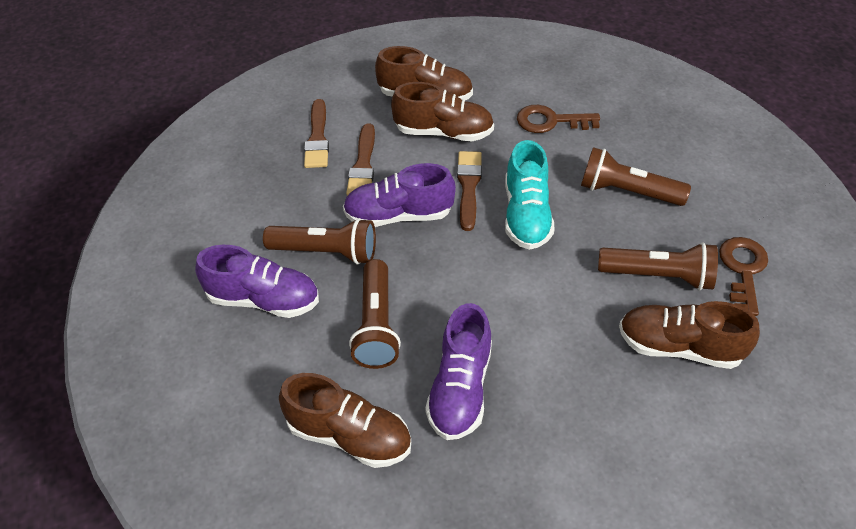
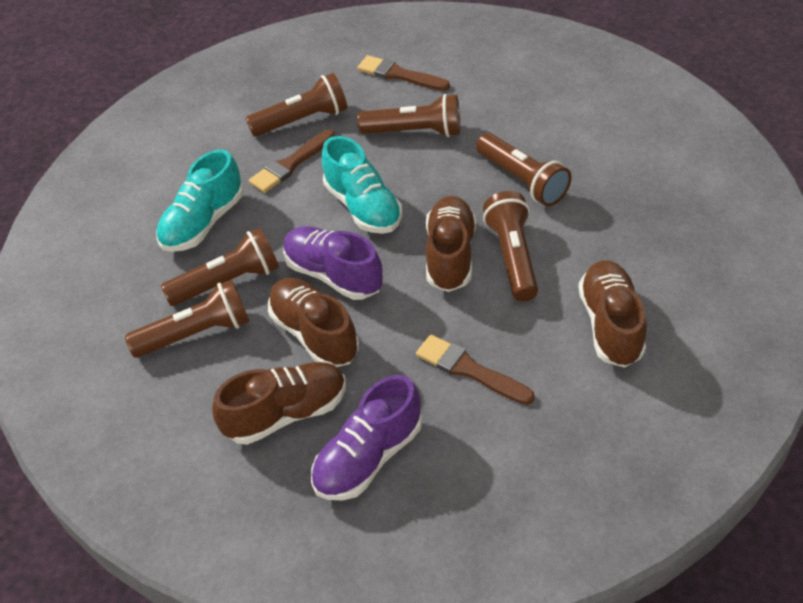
brown flashlight: [263,218,376,265] [349,259,401,369] [581,147,691,206] [598,242,718,290] = 4 -> [125,279,250,358] [161,228,279,306] [246,73,347,137] [357,94,460,137] [476,133,571,206] [483,191,538,302] = 6
brown key: [517,105,600,133] [719,237,768,316] = 2 -> none = 0
purple shoe: [195,245,319,318] [343,163,456,227] [425,303,492,440] = 3 -> [283,226,383,300] [311,375,422,500] = 2
turquoise shoe: [505,140,555,250] = 1 -> [156,149,243,252] [322,136,402,234] = 2

